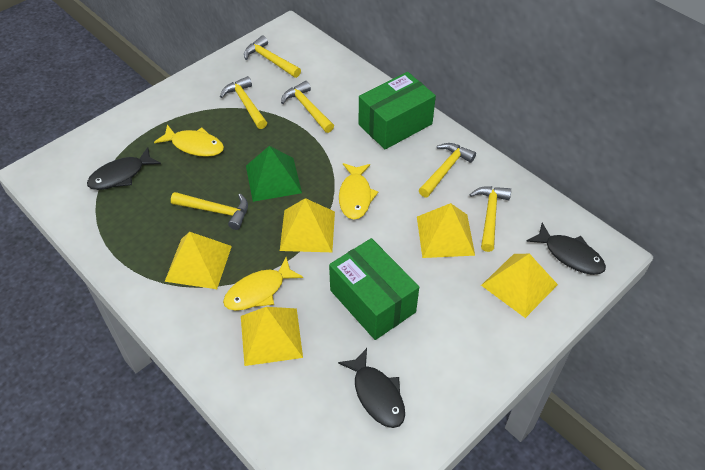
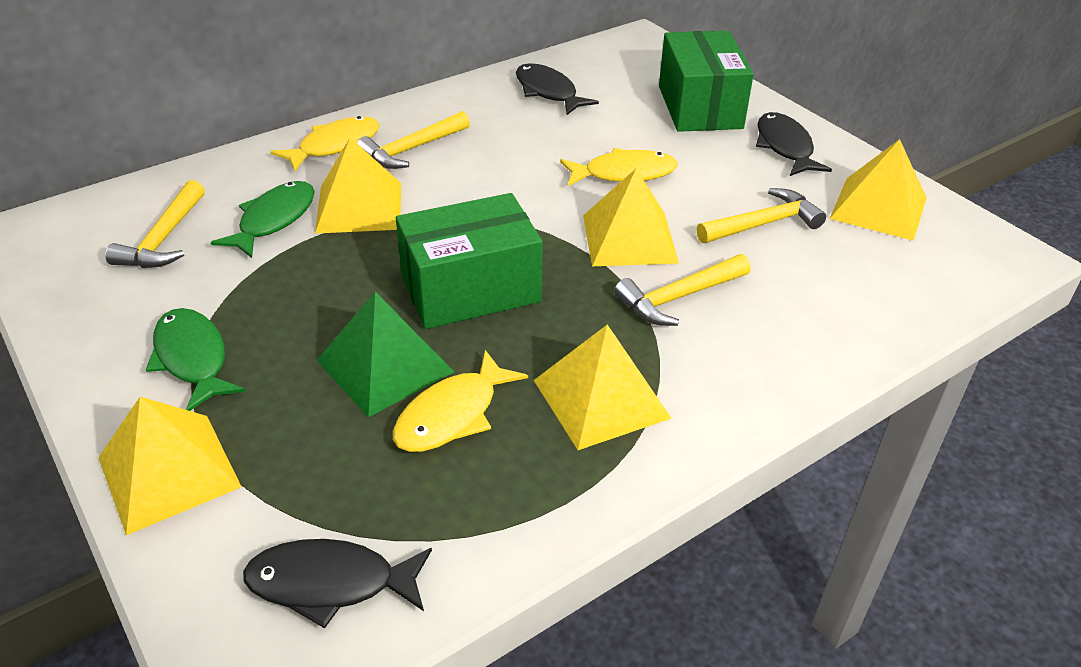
green fish: none = 0 -> [146,308,245,411] [211,181,315,258] = 2
yellow hammer: [171,192,248,230] [220,76,267,129] [244,36,301,78] [281,81,334,133] [419,143,476,198] [470,186,511,252] = 6 -> [105,180,205,268] [357,111,470,169] [614,254,751,326] [696,188,826,243] = 4

